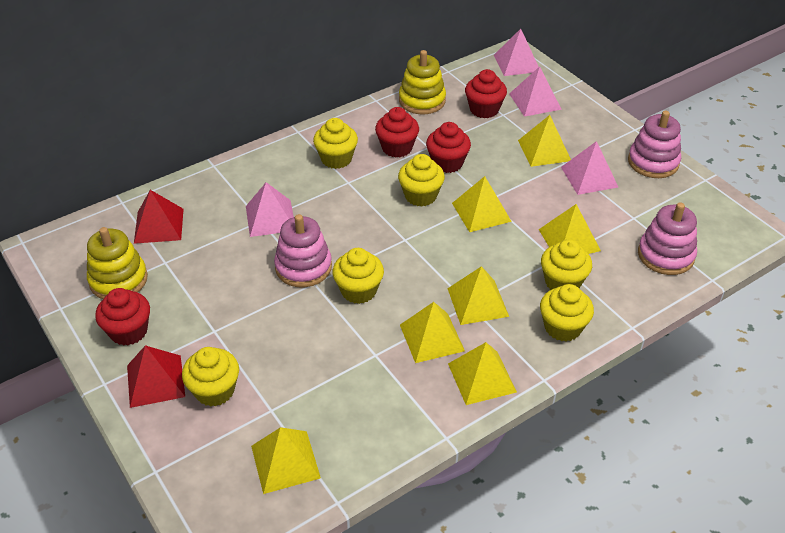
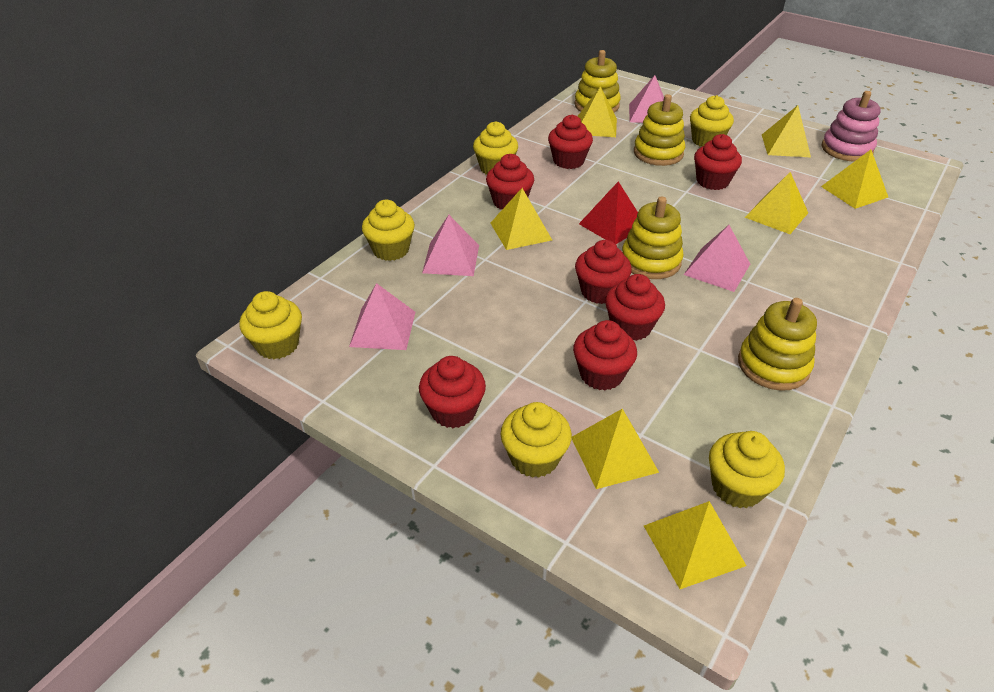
pink stacking toy: [274,214,332,287] [628,110,681,178] [638,202,697,275] = 3 -> [822,91,881,161] = 1
red cupcake: [95,288,150,346] [375,107,419,157] [426,122,471,173] [465,69,507,118] = 4 -> [419,356,486,428] [486,154,534,210] [548,115,593,169] [573,320,637,390] [575,240,632,304] [605,274,665,341] [694,134,742,190] = 7
red pyramid: [127,345,185,408] [134,190,184,244] = 2 -> [579,181,638,244] = 1
yellow stacking toy: [87,227,148,299] [399,50,446,114] = 2 -> [574,50,621,113] [622,197,684,279] [634,94,685,166] [738,298,817,391] = 4

